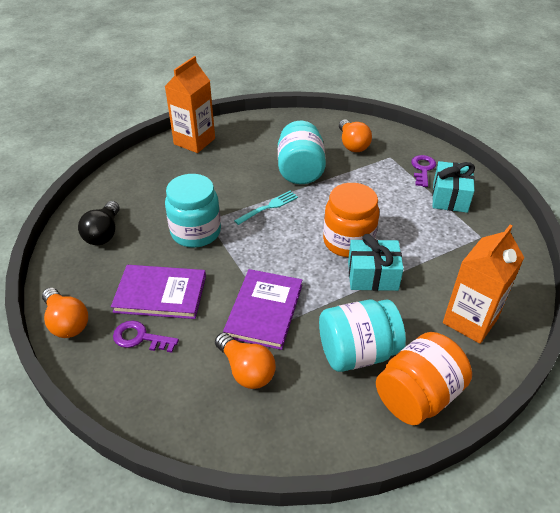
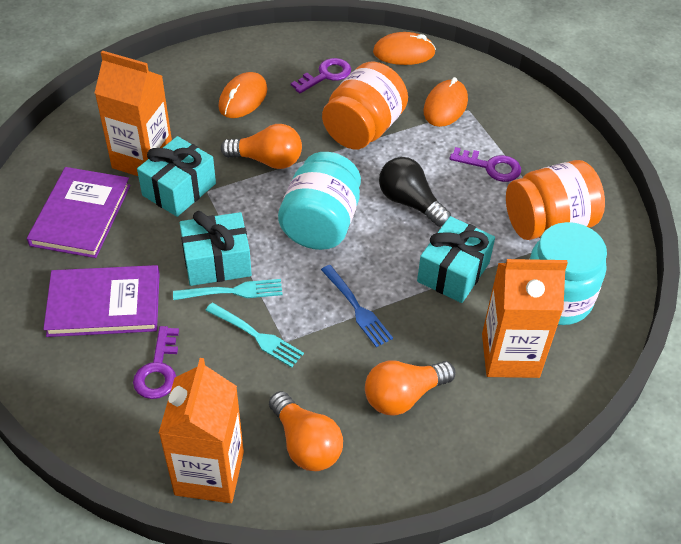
blue fork: none = 0 -> [321,265,393,347] = 1
orange carton: [165,56,215,153] [443,224,524,344] = 2 -> [95,51,172,176] [159,358,244,503] [482,259,568,378] = 3
orange mouse: none = 0 -> [218,72,267,118] [373,32,436,65] [423,77,468,127] = 3
purple key: [113,320,179,353] [411,155,436,187] = 2 -> [133,326,179,399] [291,58,351,93] [450,147,521,182] = 3
turquoise fork: [234,191,298,225] = 1 -> [173,279,283,300] [205,303,304,368] = 2
turquoise gift: [348,234,404,291] [432,161,475,213] = 2 -> [137,136,216,217] [180,211,252,286] [417,216,495,303] = 3
turquoise jar: [165,174,221,248] [278,121,326,184] [319,300,406,372] = 3 -> [278,152,361,250] [529,222,607,325] = 2

